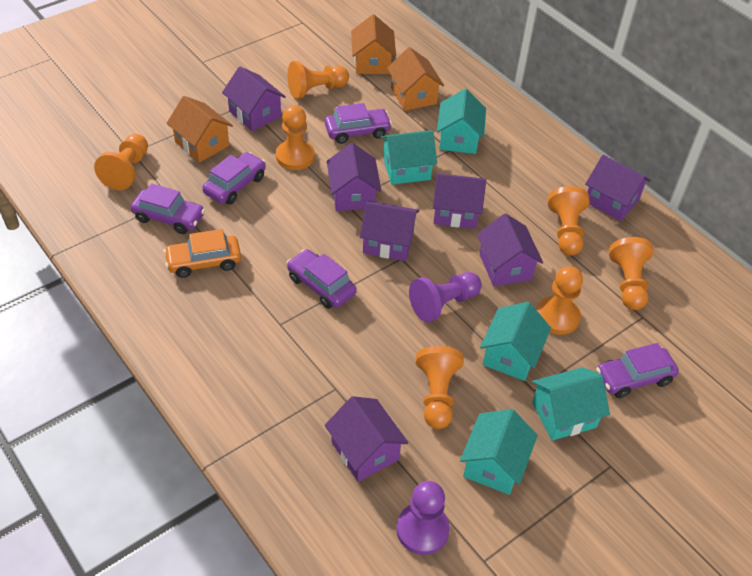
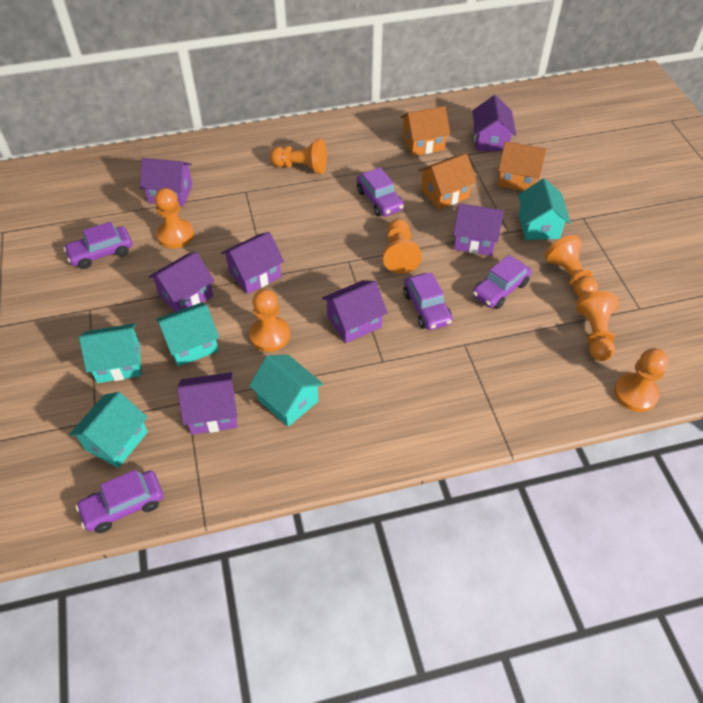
orange car: [164,229,241,278] = 1 -> none = 0
purple pawn: [396,481,450,555] [409,272,482,323] = 2 -> none = 0

